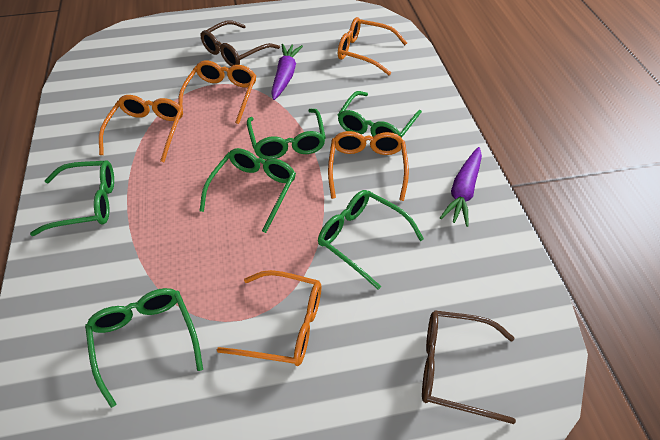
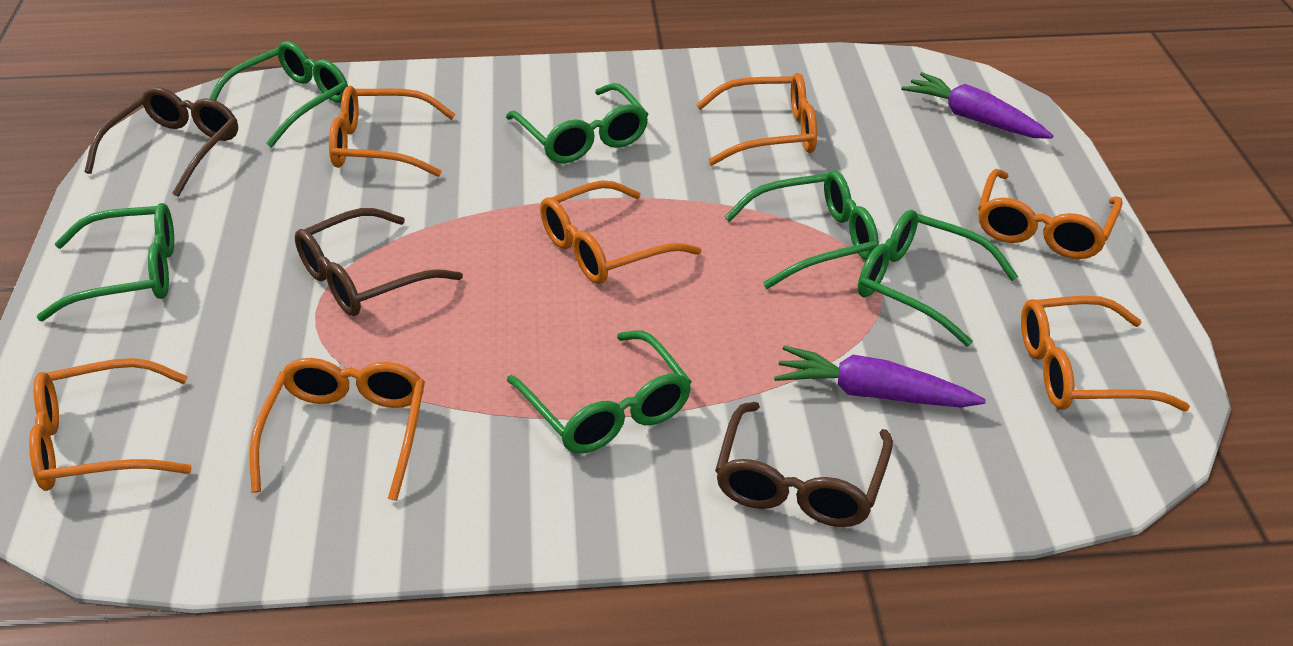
brown glasses: [201,21,280,66] [422,310,516,424] = 2 -> [85,87,238,197] [295,208,463,316] [715,402,893,527] = 3
orange glasses: [99,95,183,162] [178,61,256,124] [217,270,321,366] [328,131,409,201] [338,17,407,75] = 5 -> [29,358,192,491] [249,358,425,501] [329,86,456,177] [540,180,702,284] [696,73,817,165] [978,169,1123,259] [1021,296,1190,411] = 7

